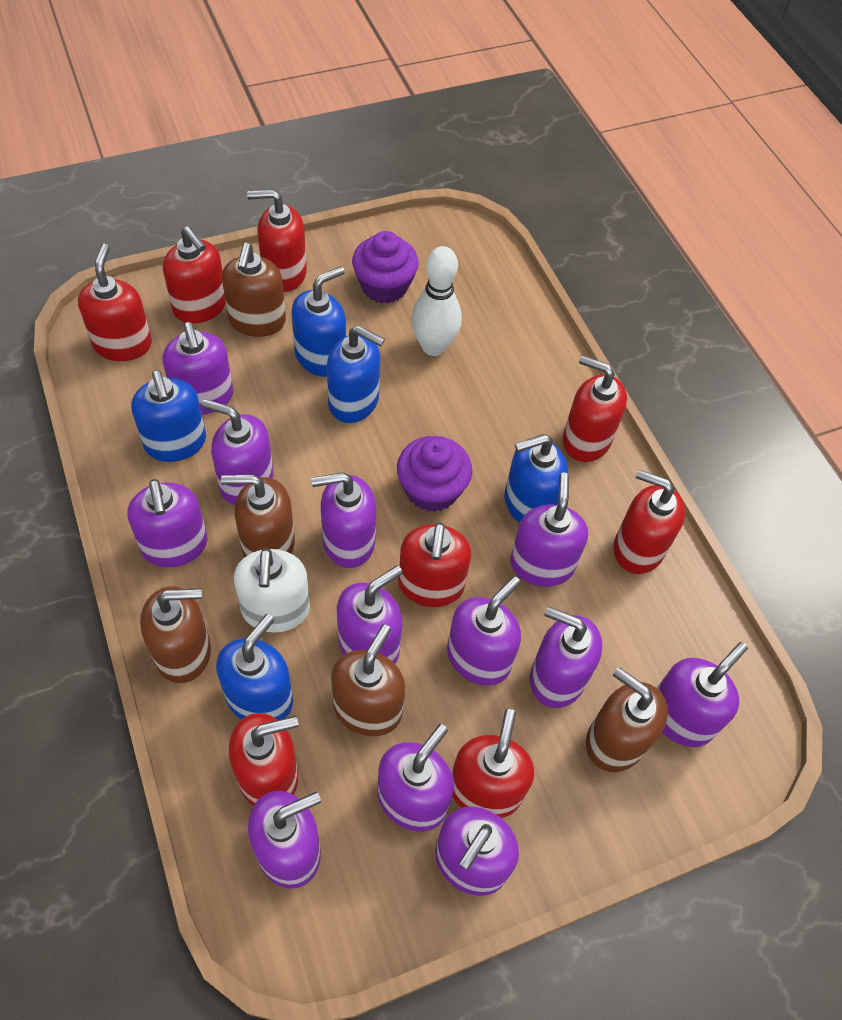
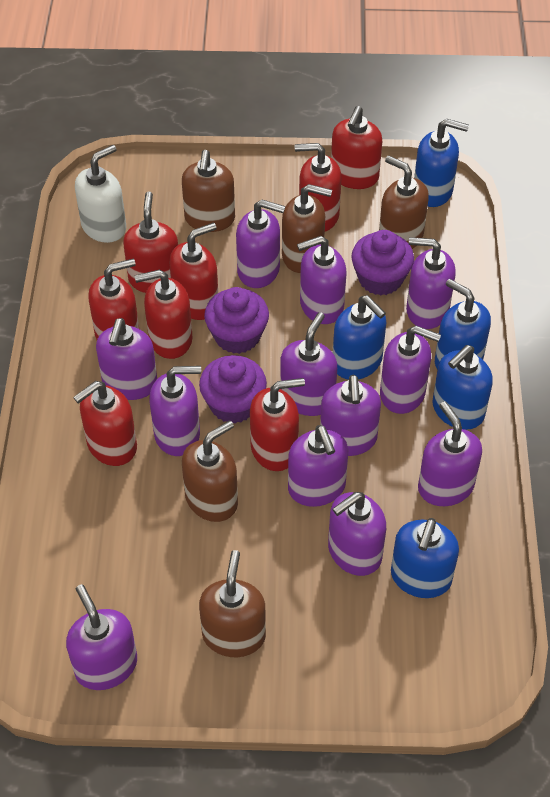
purple cupcake: [352,231,419,303] [397,436,472,512] = 2 -> [199,355,267,423] [204,287,269,354] [352,230,414,295] = 3
white bowling pin: [411,246,462,356] = 1 -> none = 0

